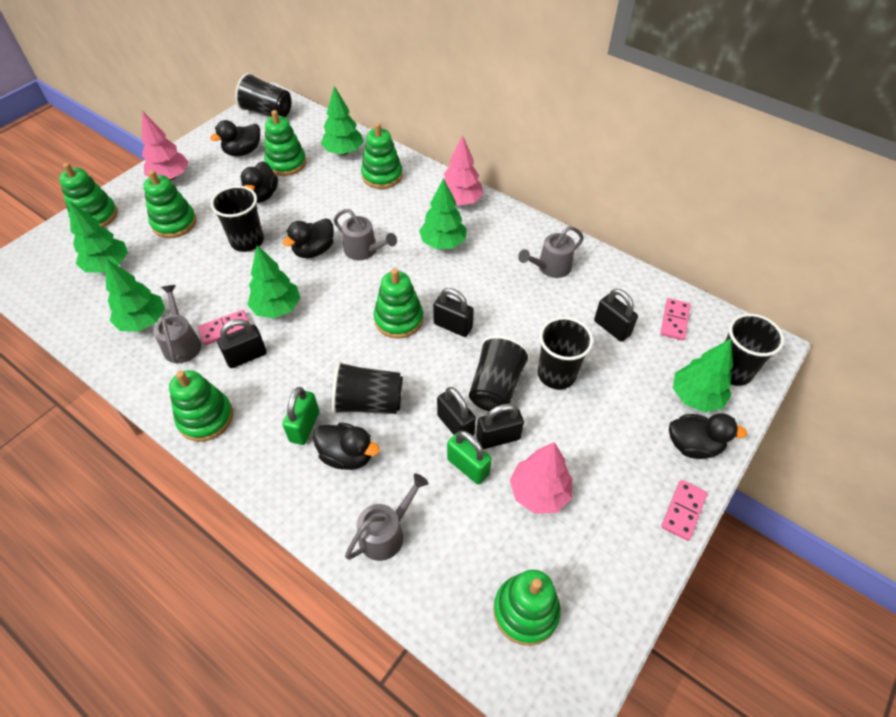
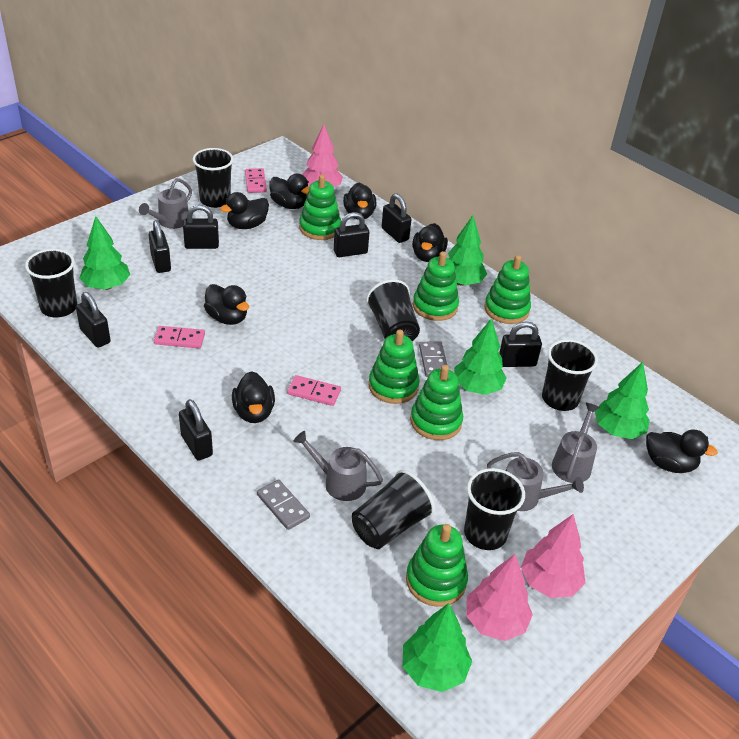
black duck: [210,120,260,156] [241,161,278,203] [283,218,334,258] [313,422,380,470] [669,413,747,459] = 5 -> [204,284,249,325] [220,192,269,229] [232,371,275,423] [269,173,309,209] [343,183,376,219] [412,223,448,262] [646,430,718,473] = 7
black padlock: [217,319,267,368] [433,288,474,337] [437,387,476,435] [476,404,524,449] [594,289,638,342] = 5 -> [76,292,111,348] [149,220,171,273] [179,399,213,461] [183,205,219,249] [334,212,369,257] [382,194,412,243] [499,321,542,367] = 7
green padlock: [282,387,319,445] [447,431,492,485] = 2 -> none = 0
green stacking toy: [59,163,118,227] [143,170,197,238] [169,370,233,442] [264,110,306,176] [361,123,403,189] [374,268,423,339] [493,570,561,646] = 7 -> [299,175,341,240] [369,330,420,404] [406,524,468,607] [410,365,463,440] [413,251,459,321] [484,255,531,324] = 6
green tree: [69,201,128,273] [106,259,165,332] [248,245,300,318] [321,86,364,155] [419,178,467,249] [673,339,733,412] = 6 -> [79,216,130,290] [402,603,472,692] [448,215,487,286] [454,318,507,395] [595,362,650,439] = 5
grey domino: none = 0 -> [257,480,310,530] [419,341,447,377] = 2

